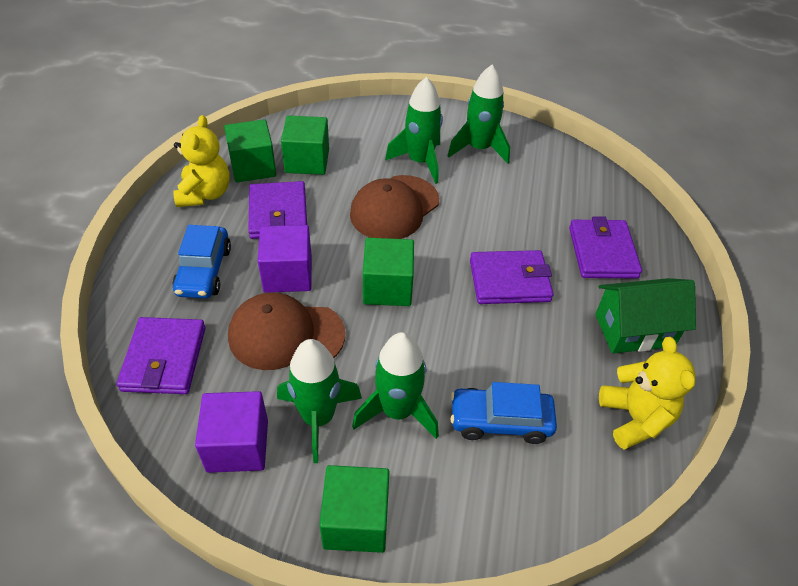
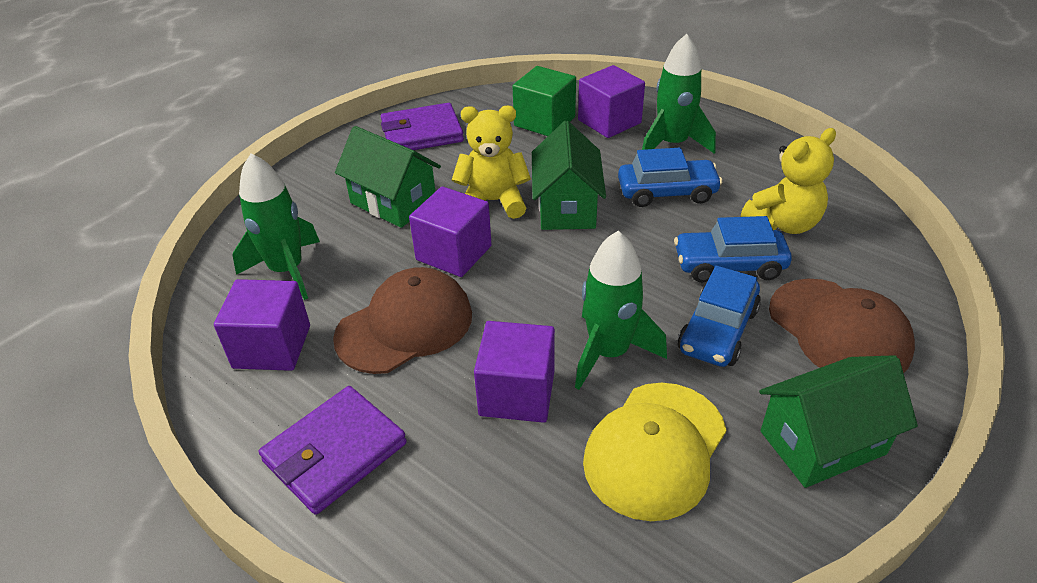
blue car: [172,225,231,298] [451,382,557,444] = 2 -> [618,148,723,207] [674,216,792,282] [678,266,761,367] = 3
green cube: [224,119,276,182] [281,115,329,175] [319,465,390,553] [363,238,414,306] = 4 -> [512,66,576,136] = 1
green house: [595,278,696,354] = 1 -> [335,126,441,228] [532,121,606,230] [759,355,918,488] = 3
green rocket: [277,339,362,463] [352,332,439,439] [385,77,443,184] [448,65,510,164] = 4 -> [232,153,320,300] [575,230,667,390] [642,34,716,154] = 3
purple cube: [195,391,268,473] [258,225,312,293] = 2 -> [214,279,310,371] [409,186,492,277] [474,321,555,423] [578,65,645,138] = 4
purple wallet: [117,317,206,394] [248,181,307,239] [470,250,553,304] [569,216,642,278] = 4 -> [259,386,407,515] [381,103,464,150] = 2
yellow cap: none = 0 -> [583,383,726,521] = 1

